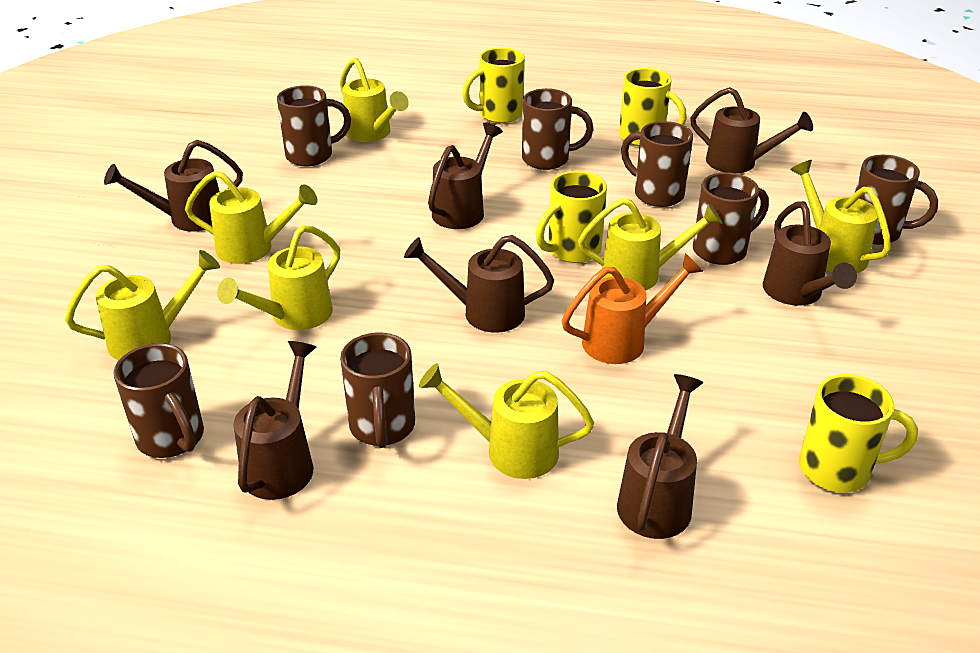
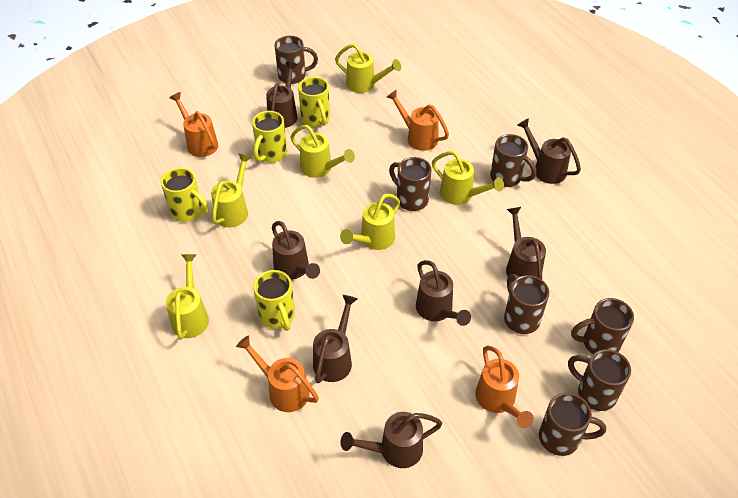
orange watering can: [562,253,704,364] = 1 -> [169,92,218,157] [236,335,319,412] [387,90,449,151] [475,346,534,428] = 4
yellow watering can: [65,250,220,360] [185,171,318,264] [217,225,340,330] [340,58,409,142] [419,363,594,479] [578,198,723,291] [790,160,891,273] = 7 -> [166,254,209,340] [211,153,251,227] [290,125,355,178] [335,44,401,93] [340,193,400,250] [432,151,504,205] = 6

